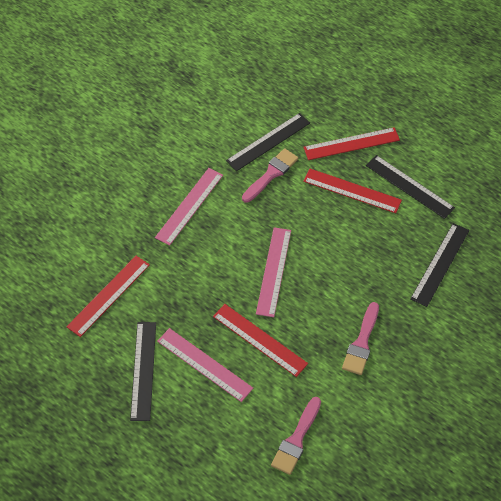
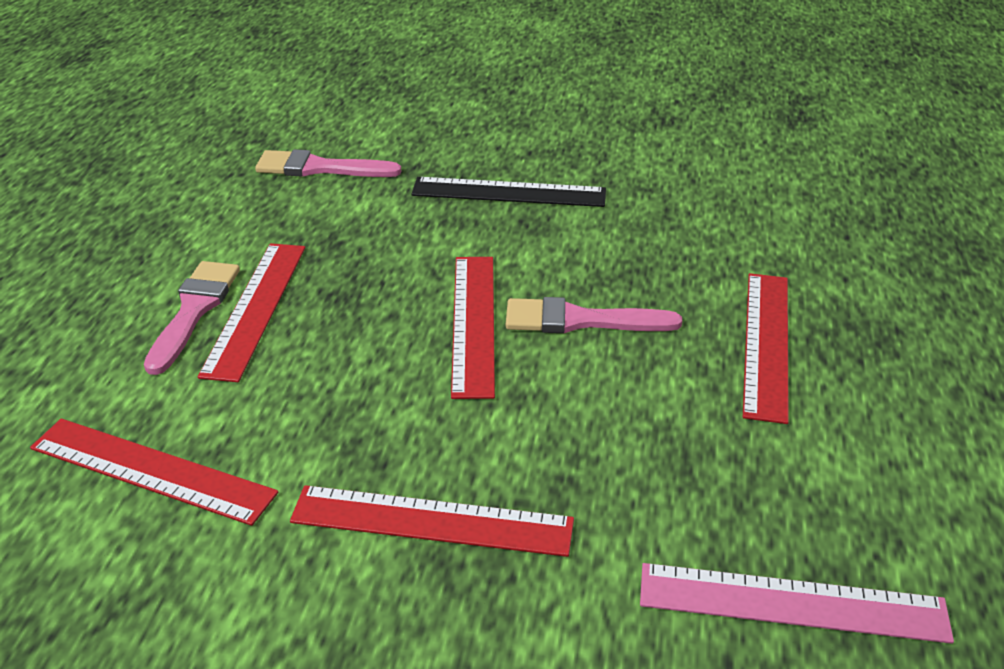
black ruler: [130,322,156,421] [226,113,310,171] [366,155,455,219] [410,223,469,307] = 4 -> [411,177,606,207] = 1
pink ruler: [155,168,223,246] [157,328,253,402] [256,227,291,317] = 3 -> [640,563,954,644] = 1
red ruler: [66,256,150,337] [213,304,308,377] [303,127,400,160] [303,169,402,213] = 4 -> [30,419,278,526] [198,243,305,382] [290,485,574,557] [451,257,495,399] [743,273,789,424] = 5

